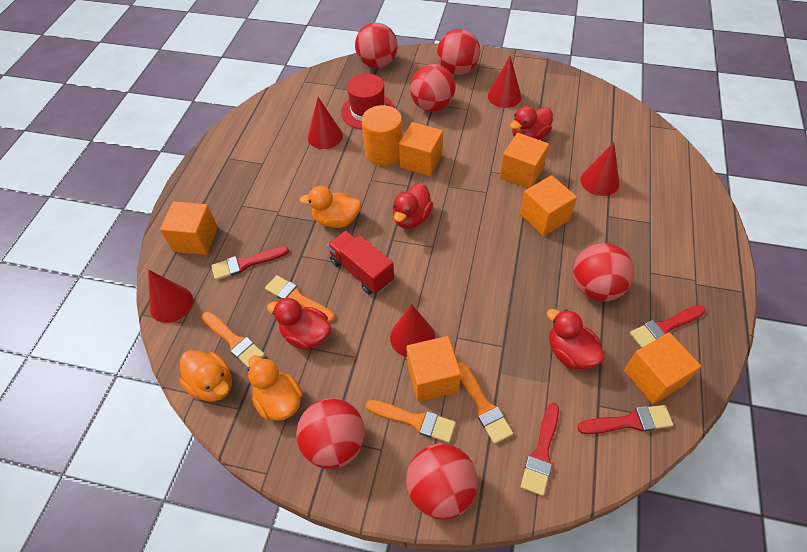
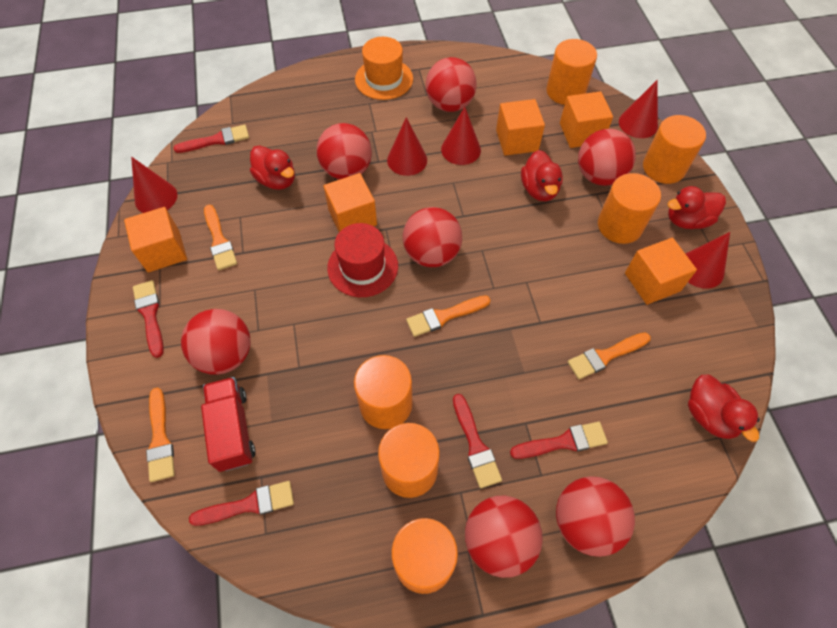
orange cube: [160,201,218,255] [399,122,443,176] [406,336,461,402] [500,133,549,188] [520,175,577,236] [624,332,701,404] = 6 -> [124,207,187,273] [324,173,377,232] [496,99,545,156] [560,91,613,148] [625,238,697,305] = 5
orange cylinder: [362,105,403,166] = 1 -> [354,355,412,429] [378,423,440,498] [391,518,458,594] [546,39,597,105] [598,173,661,244] [643,115,706,184] = 6
orange duck: [179,350,232,402] [248,355,303,421] [299,186,361,228] = 3 -> none = 0
orange hat: none = 0 -> [355,37,413,100] = 1
red ball: [296,398,365,469] [355,23,397,68] [406,444,478,520] [410,64,456,112] [437,29,480,75] [573,243,634,302] = 6 -> [181,309,250,375] [317,123,372,179] [403,207,462,267] [426,57,477,112] [465,496,543,578] [556,476,635,557] [578,129,636,186] = 7
red brush: [211,246,289,280] [520,403,559,496] [577,405,673,434] [630,305,706,348] = 4 -> [133,280,164,358] [173,125,249,153] [189,481,294,526] [453,394,502,489] [510,422,608,459] = 5

